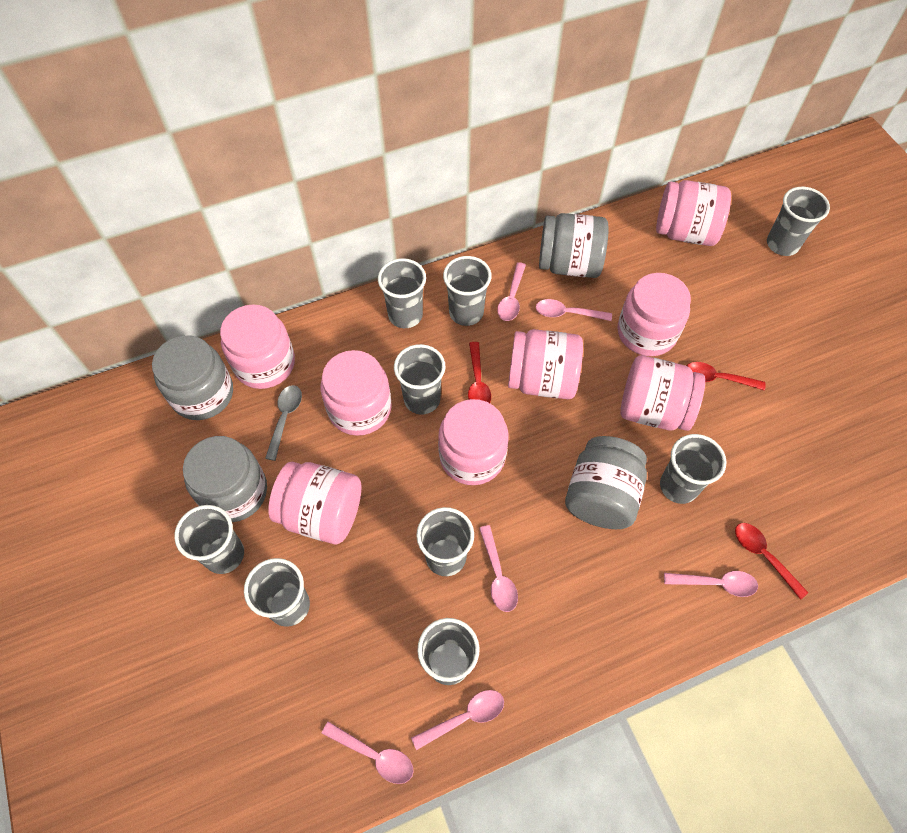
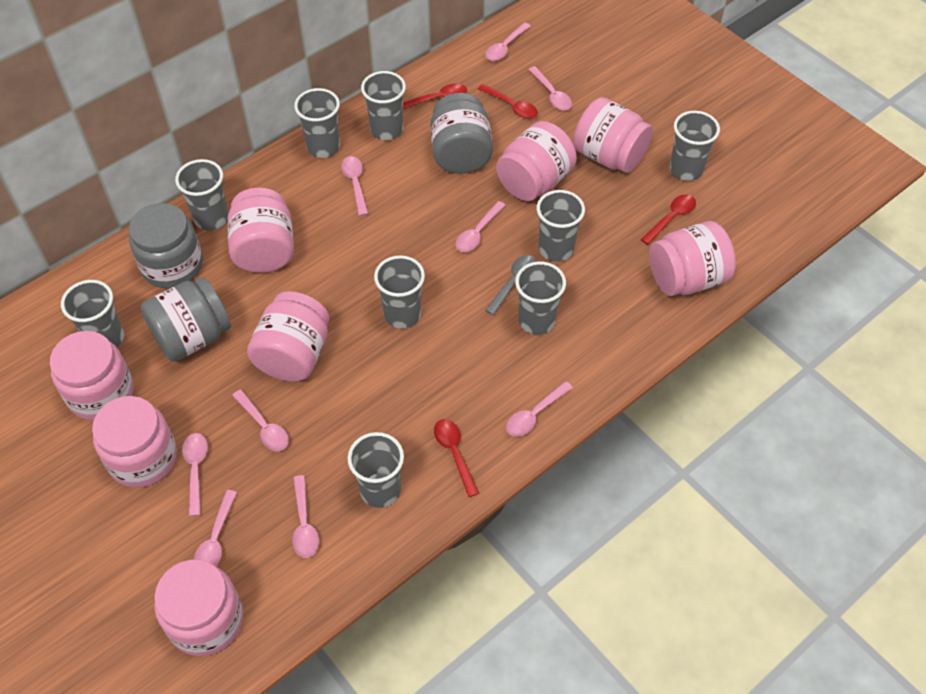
grey jar: [152,335,233,420] [183,436,267,522] [539,213,609,278] [565,436,647,529] = 4 -> [129,203,203,288] [141,277,231,362] [430,93,493,174] = 3
pink spoon: [321,721,414,784] [411,690,504,750] [479,525,518,612] [497,262,526,321] [536,299,612,321] [664,571,758,597] = 6 -> [182,433,208,516] [194,490,237,566] [232,389,289,451] [292,475,319,558] [341,156,368,216] [455,201,506,252] [485,22,531,61] [506,381,573,437] [528,66,572,111] = 9
red spoon: [468,342,491,403] [687,362,766,390] [735,523,808,600] = 3 -> [403,83,467,109] [434,419,479,497] [478,84,538,119] [641,194,696,245] = 4

